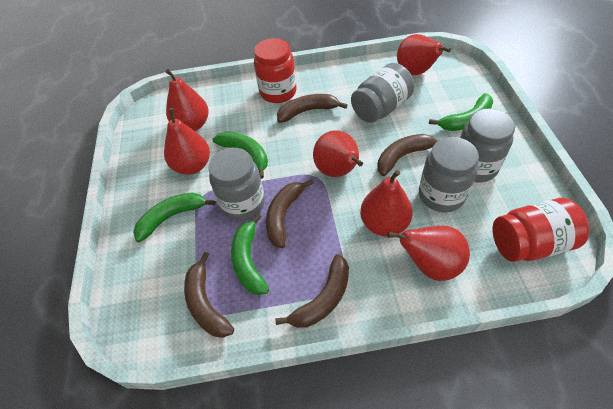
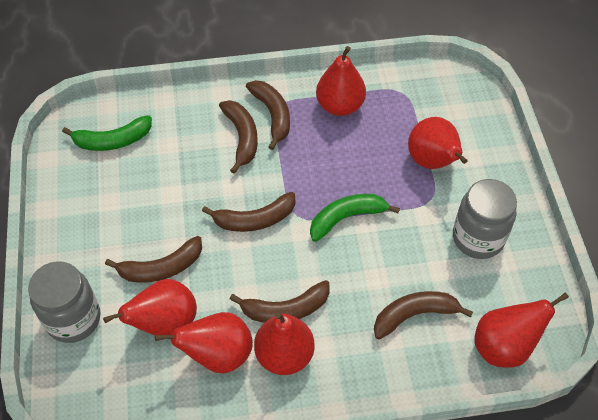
brown banana: [184,252,234,338] [266,179,314,248] [275,254,349,328] [277,94,347,123] [377,134,438,176] = 5 -> [105,236,202,283] [202,192,295,232] [219,100,258,173] [230,280,330,323] [246,80,290,150] [374,291,473,339] = 6
green banana: [133,192,216,242] [212,132,268,179] [231,214,269,295] [429,93,493,131] = 4 -> [62,115,152,151] [310,194,400,242] = 2
grey jar: [208,148,265,221] [351,63,414,123] [419,137,479,212] [460,108,515,182] = 4 -> [28,261,101,343] [453,179,517,259] = 2
red jar: [254,38,297,103] [493,198,589,262] = 2 -> none = 0

